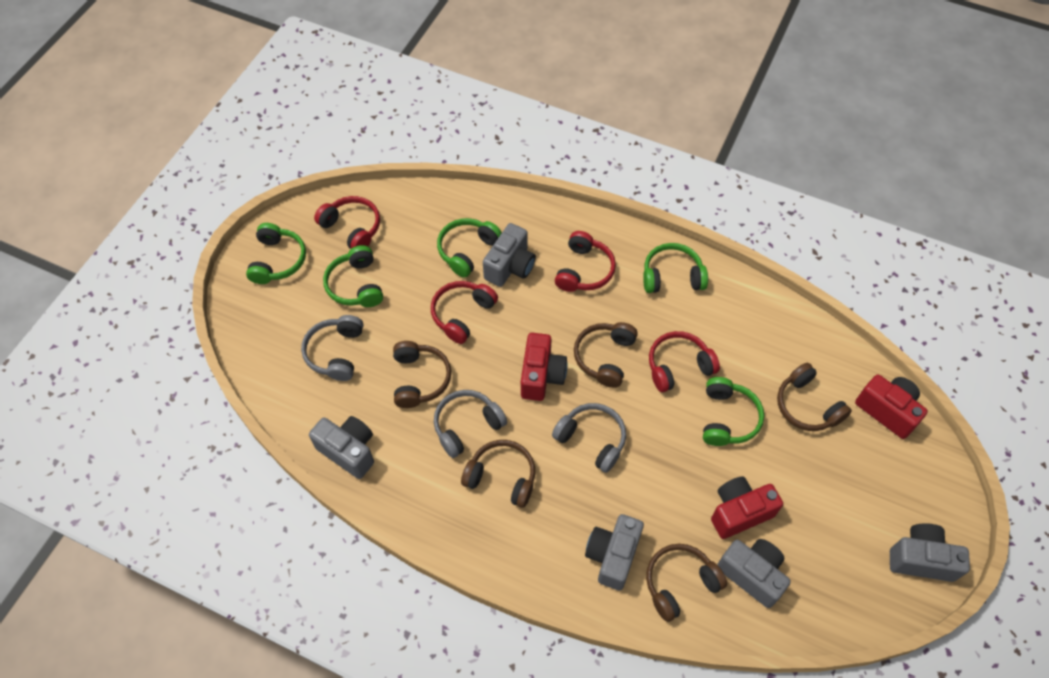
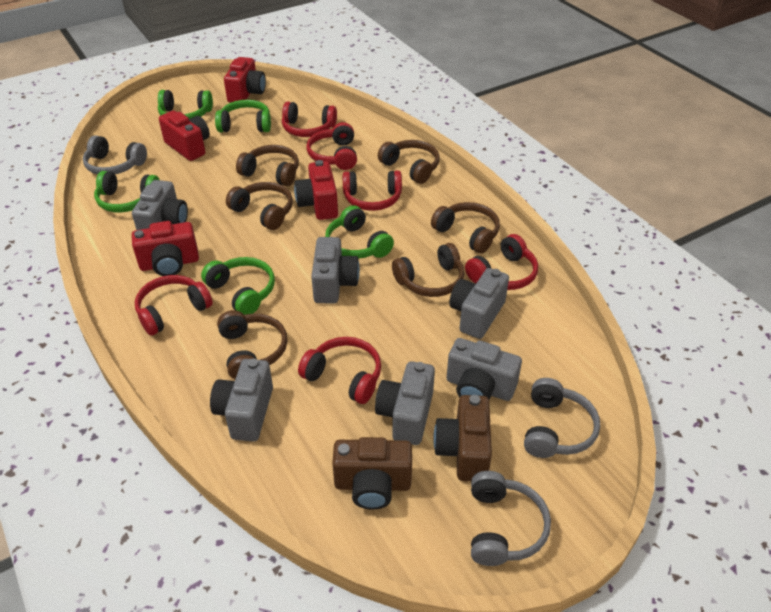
brown camera: none = 0 -> [332,437,412,510] [433,395,492,481] = 2
brown headphones: [393,341,451,408] [461,440,535,508] [574,322,638,388] [646,544,727,622] [777,362,852,431] = 5 -> [217,310,287,379] [226,182,293,230] [236,145,299,186] [378,140,440,184] [392,243,464,297] [431,202,500,254] = 6
grey camera: [309,416,374,479] [483,223,536,287] [585,514,644,590] [717,539,791,608] [890,523,970,582] = 5 -> [132,180,188,230] [210,359,273,442] [311,237,360,304] [375,361,435,445] [447,338,522,401] [449,268,509,339] = 6
red camera: [521,333,567,401] [711,476,783,539] [855,374,928,439] = 3 -> [132,221,199,276] [159,111,210,161] [224,57,266,103] [294,160,338,220] = 4
red headphones: [314,196,380,249] [431,281,498,344] [555,231,616,292] [649,331,720,392] = 4 -> [135,275,213,336] [282,102,337,137] [298,337,381,404] [306,122,357,170] [343,171,402,211] [465,234,538,290] = 6

